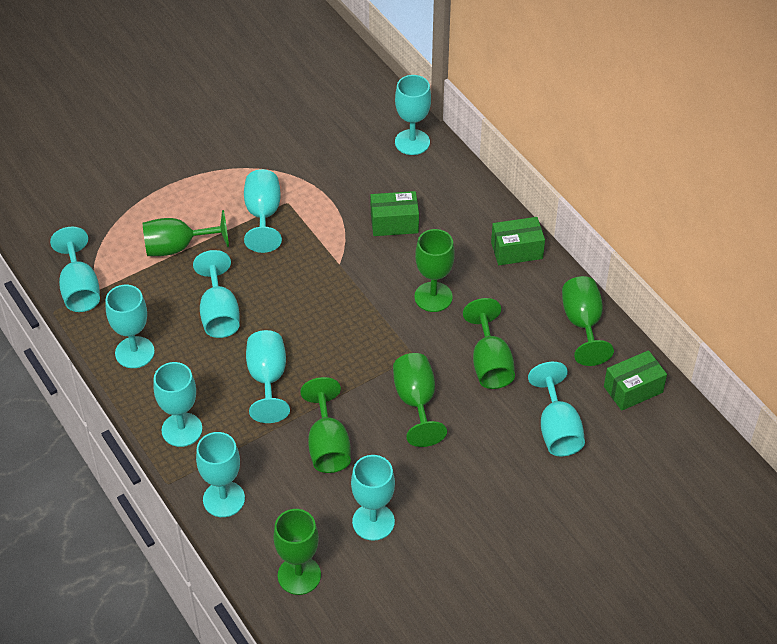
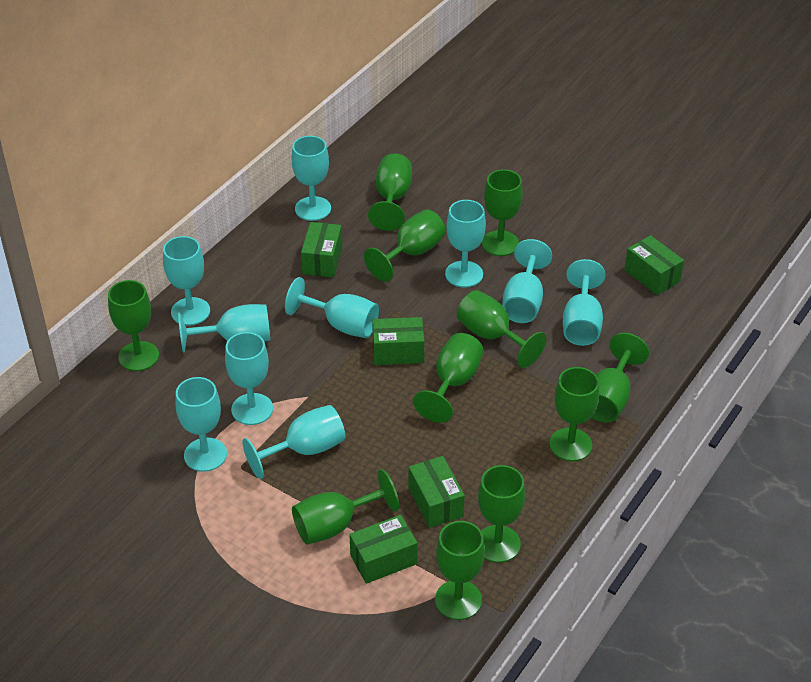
green box: [370,191,419,236] [491,217,545,265] [604,350,667,411] = 3 -> [301,222,342,277] [349,515,418,584] [372,317,424,365] [409,456,465,528] [624,235,684,295] = 5
green goblet: [142,210,229,256] [273,509,321,595] [300,377,351,473] [393,353,447,447] [415,229,455,312] [463,298,515,389] [562,276,614,366] = 7 -> [108,280,159,371] [292,469,399,545] [364,209,446,282] [368,153,412,231] [413,333,484,423] [435,521,485,620] [457,290,546,368] [478,465,525,563] [482,169,523,256] [550,367,599,461] [592,333,649,422] = 11

